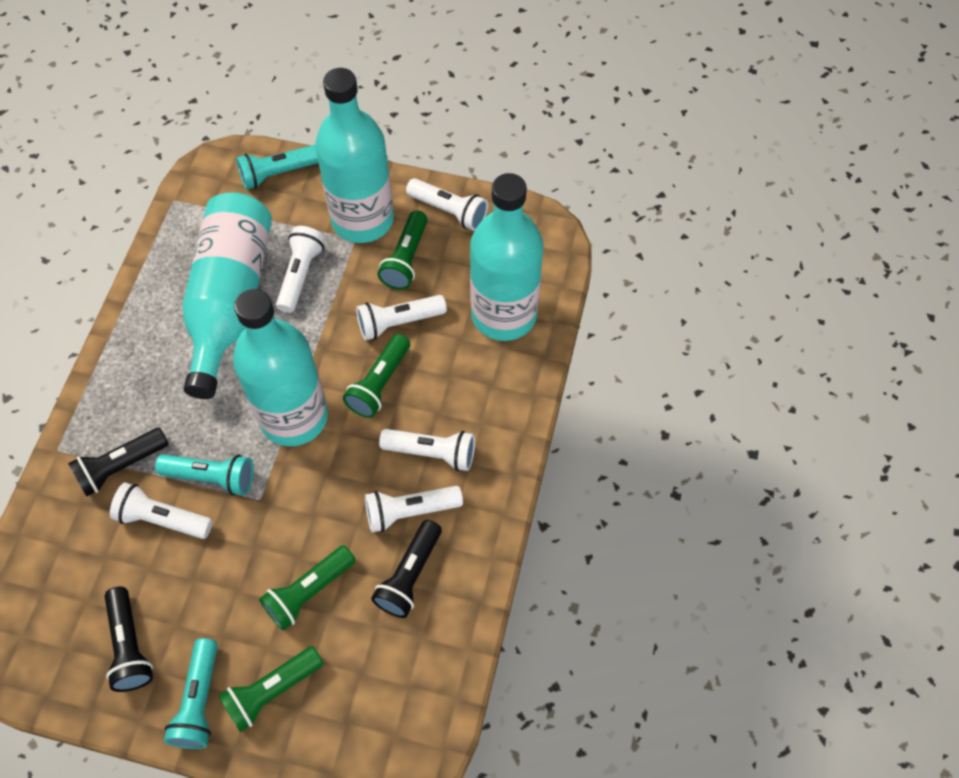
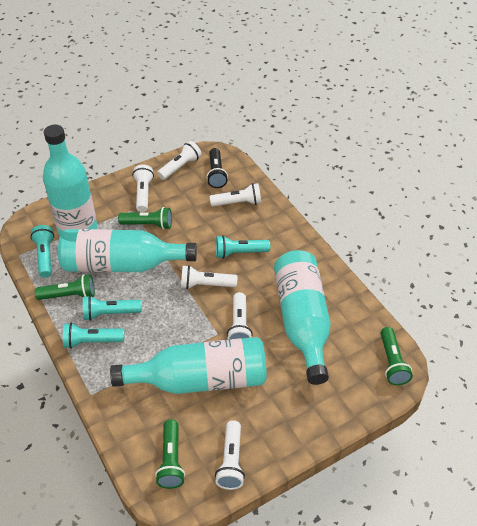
black flashlight: [68,428,169,497] [104,586,153,692] [371,520,442,618] = 3 -> [207,148,228,188] = 1
turquoise flashlight: [155,454,254,496] [164,638,218,749] [236,145,318,190] = 3 -> [30,225,54,278] [63,323,124,349] [83,296,142,321] [215,235,270,259] = 4

